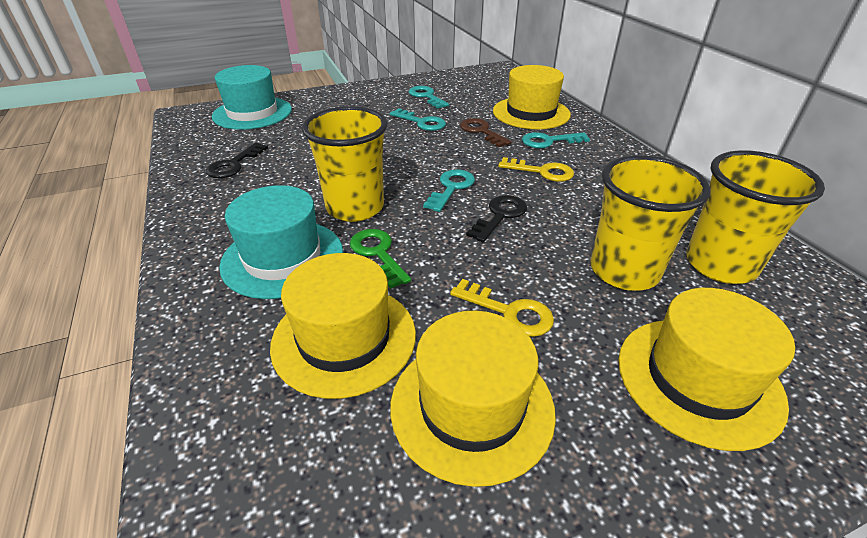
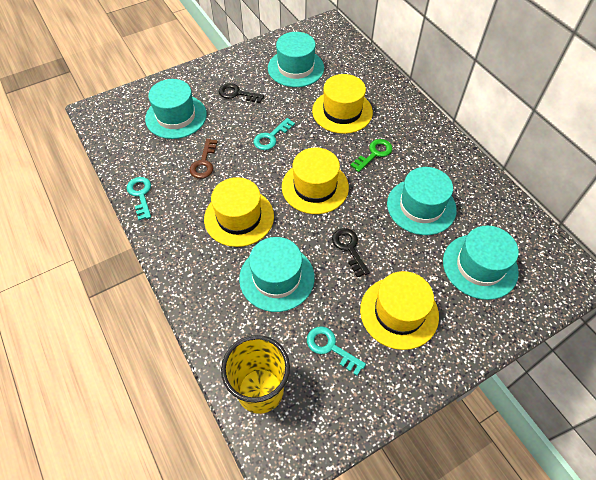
turquoise hat: [212,65,292,130] [219,185,343,299] = 2 -> [145,79,207,139] [239,237,315,312] [268,32,324,87] [387,167,457,235] [443,226,519,300] = 5
turquoise key: [390,108,446,131] [408,86,449,109] [423,169,475,212] [522,132,590,148] = 4 -> [127,177,151,220] [254,118,295,150] [307,326,366,376] = 3
yellow cup: [302,106,388,222] [591,155,711,291] [686,150,825,284] = 3 -> [221,335,290,414] = 1
yellow key: [450,279,554,337] [498,157,574,182] = 2 -> none = 0

